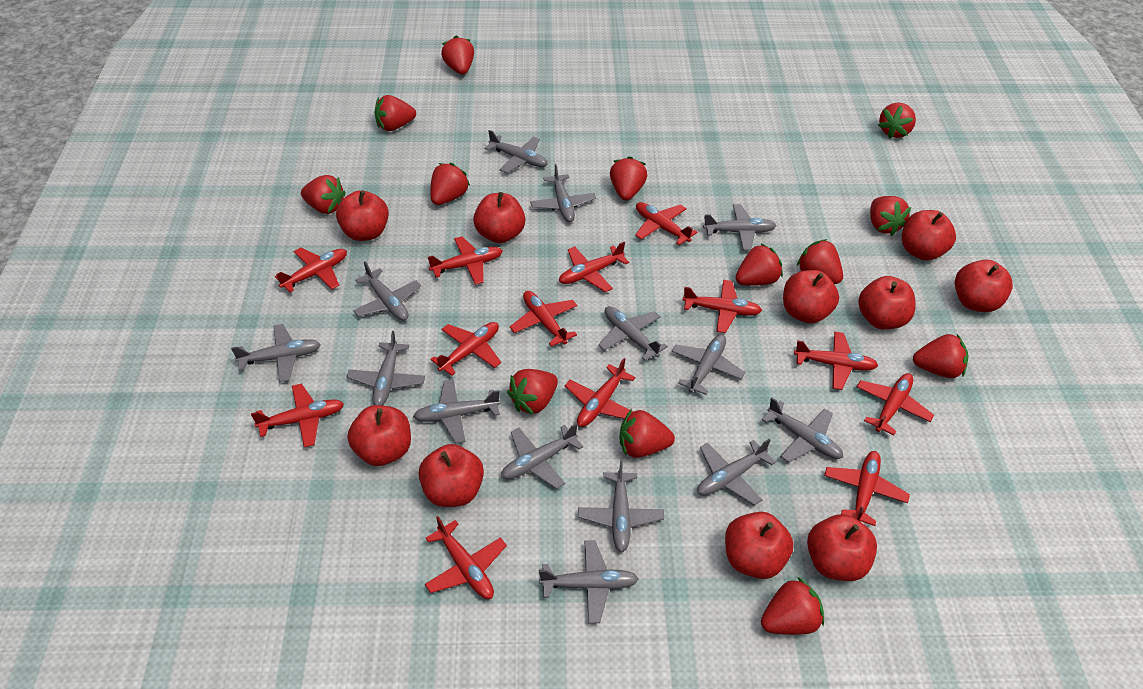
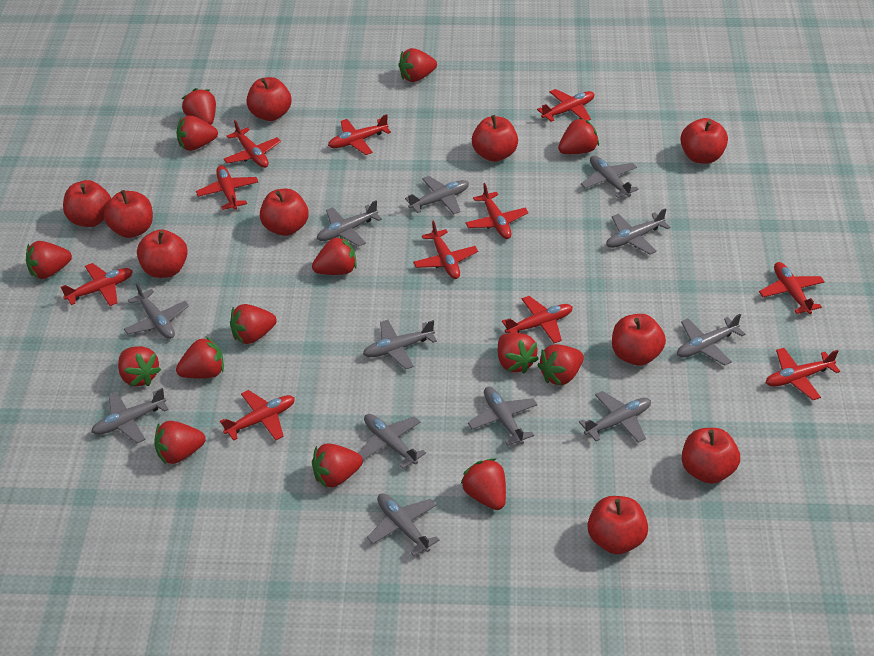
grey plane: [231,324,321,382] [347,331,425,406] [353,262,421,321] [413,379,500,444] [485,130,548,173] [501,423,583,489] [530,164,596,222] [539,540,639,623] [578,460,664,552] [598,306,668,361] [672,334,746,395] [697,439,776,505] [703,204,777,250] [762,398,843,463] = 14 -> [91,388,169,443] [124,283,189,339] [317,200,382,246] [358,414,426,469] [363,320,437,370] [367,493,439,556] [405,176,469,214] [468,387,538,446] [579,391,651,443] [581,156,639,198] [606,208,670,254] [677,314,745,366] = 12
red plane: [251,383,344,447] [275,248,347,292] [425,516,507,599] [428,236,503,285] [430,322,501,376] [510,291,577,347] [559,242,629,292] [565,358,635,427] [635,202,697,245] [683,280,762,333] [794,331,878,390] [824,451,910,526] [857,373,934,435] = 13 -> [61,263,133,306] [196,165,258,210] [220,390,295,441] [223,120,281,168] [328,114,391,155] [413,220,478,279] [465,183,528,239] [502,296,573,343] [537,89,594,122] [759,262,825,314] [766,348,840,400] = 11
red strawberry: [301,175,346,214] [375,95,416,131] [430,163,470,205] [441,36,474,75] [507,369,558,415] [610,157,647,201] [619,409,675,458] [735,244,783,286] [761,577,824,635] [797,239,843,284] [870,196,911,236] [878,102,916,139] [913,334,968,378] = 13 -> [26,241,72,279] [118,346,161,387] [154,421,206,464] [176,115,218,151] [176,337,224,379] [182,88,216,125] [230,304,277,344] [312,236,357,275] [312,444,363,488] [398,48,437,82] [461,458,506,510] [498,333,539,374] [538,344,584,385] [558,118,599,154] = 14

